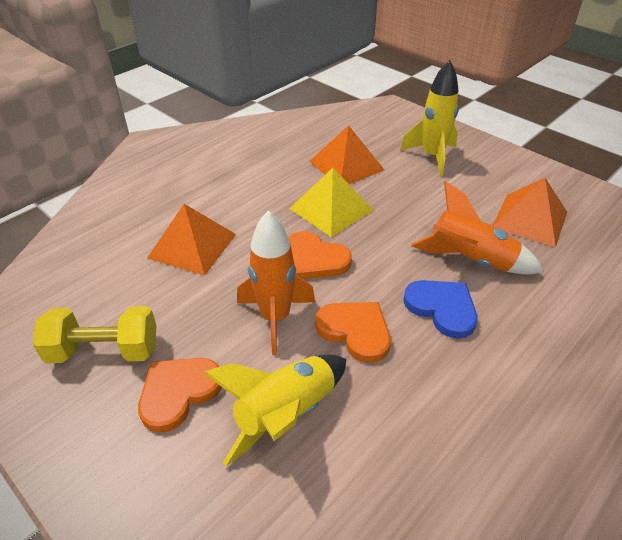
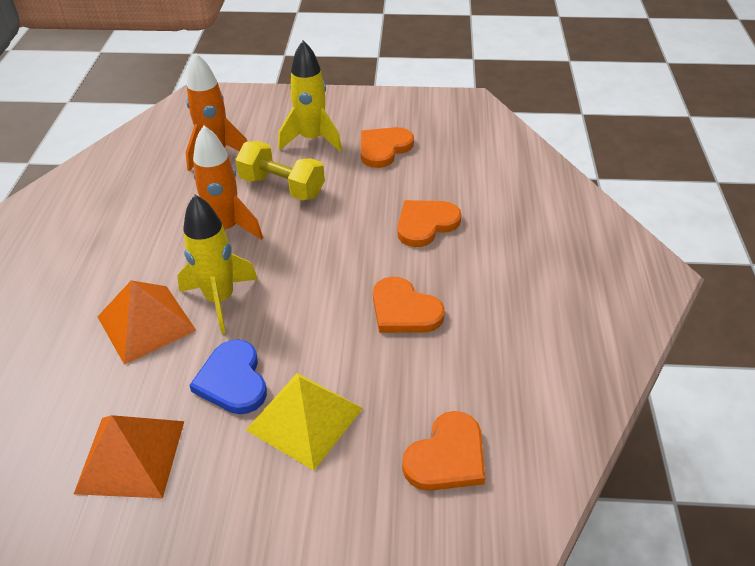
orange heart: [138,358,222,433] [288,231,352,279] [315,302,391,363] = 3 -> [361,127,414,168] [373,277,445,333] [397,200,462,247] [402,411,485,491] = 4
orange pyramid: [147,204,236,276] [309,126,384,184] [493,178,567,247] = 3 -> [74,415,184,498] [97,280,197,365] = 2

